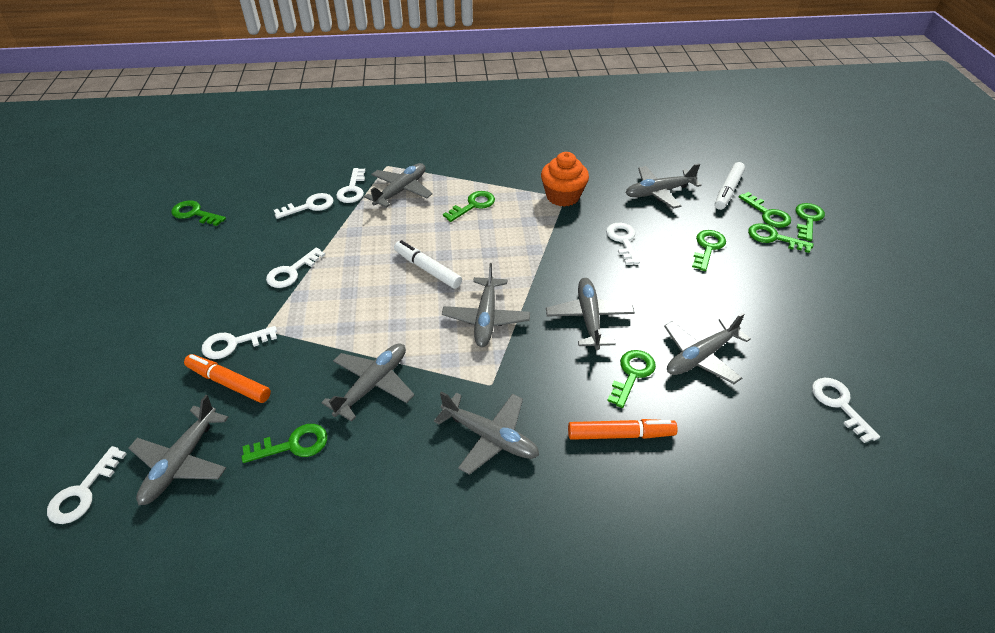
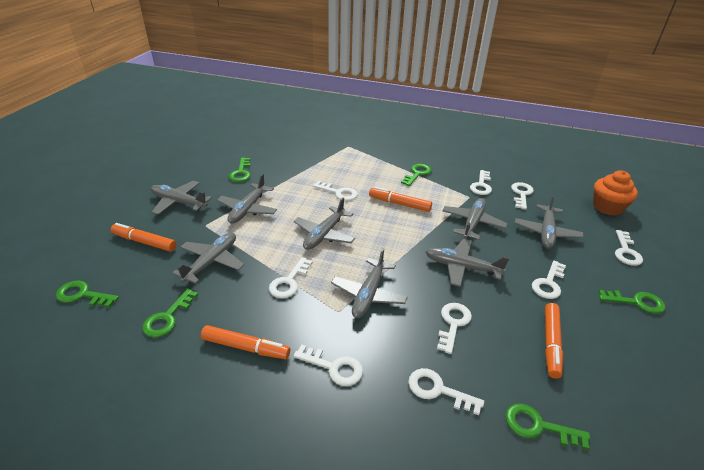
green key: [171,201,226,226] [241,424,327,463] [443,191,495,222] [607,350,656,408] [692,230,726,271] [739,192,791,228] [748,223,814,253] [796,203,825,241] = 8 -> [56,280,119,307] [142,289,198,338] [229,158,251,182] [401,164,431,186] [505,403,590,450] [598,290,666,314] = 6
orange marker: [184,354,271,403] [568,419,678,440] = 2 -> [110,223,177,252] [201,325,290,359] [369,187,432,212] [545,303,563,379] = 4
white key: [47,446,127,524] [202,326,277,359] [266,247,325,288] [274,193,334,219] [336,168,365,203] [606,223,640,265] [812,377,880,443] = 7 -> [269,257,313,298] [293,344,363,386] [313,181,358,201] [408,368,484,415] [437,303,472,354] [470,170,492,195] [511,182,534,210] [532,260,566,299] [615,230,643,266] = 9
white marker: [394,240,462,289] [715,162,745,210] = 2 -> none = 0

